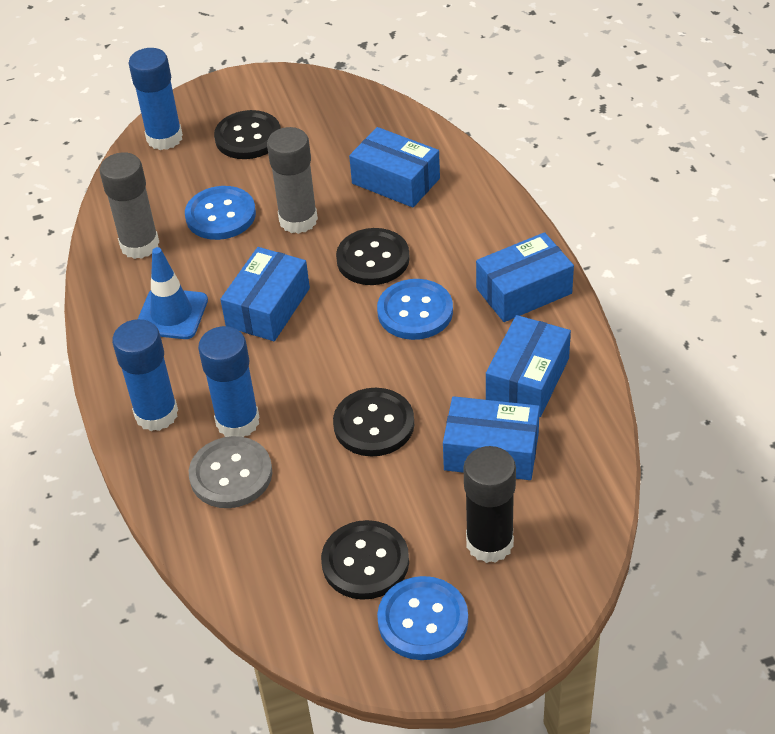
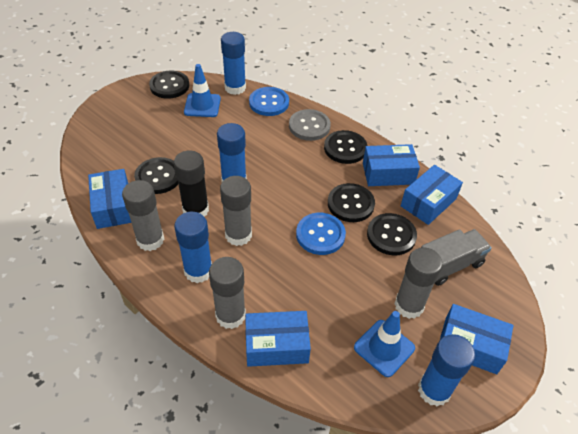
black button: [214,110,281,159] [321,520,409,600] [333,388,414,457] [336,228,410,285] = 4 -> [134,157,178,194] [149,71,189,99] [324,130,367,164] [328,183,375,222] [367,213,417,256] = 5
blue button: [185,186,256,240] [377,279,453,340] [377,576,468,660] = 3 -> [249,87,289,116] [296,213,346,255] = 2
blue glue stick: [112,319,178,431] [129,48,183,150] [198,326,259,437] = 3 -> [174,212,212,283] [217,123,247,182] [221,32,246,95] [418,334,475,407] = 4
blue traffic cone: [138,247,208,339] = 1 -> [184,64,221,117] [354,311,415,377] = 2
grey glue stick: [100,152,159,259] [267,127,318,234] = 2 -> [122,180,164,251] [209,257,246,329] [220,176,252,246] [394,247,443,319] = 4
grey truck: none = 0 -> [421,229,492,286] = 1

